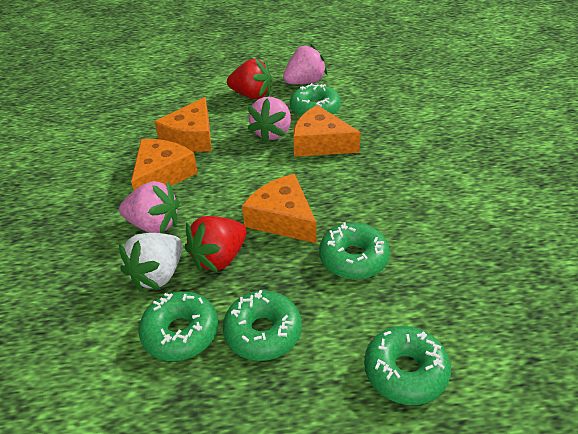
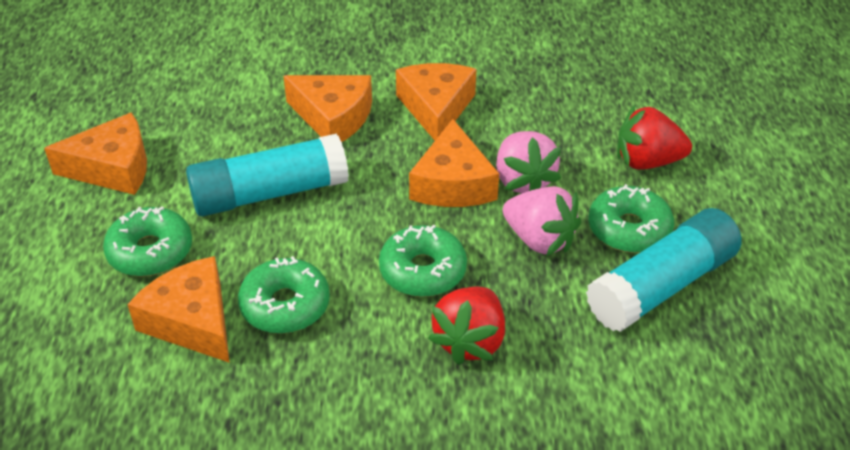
green donut: [139,291,218,361] [223,290,302,361] [290,83,341,117] [319,222,390,280] [364,326,451,405] = 5 -> [103,206,192,277] [238,256,330,334] [379,225,467,297] [588,184,674,253] = 4
orange cheese: [131,139,198,190] [154,97,212,152] [242,174,316,243] [293,105,361,157] = 4 -> [44,112,147,195] [127,256,230,363] [283,75,372,142] [396,63,477,141] [409,119,499,207] = 5
pink strawberry: [119,181,180,233] [248,97,291,143] [283,43,327,84] = 3 -> [496,131,561,194] [503,186,581,256] = 2
turquoise glue stick: none = 0 -> [186,134,349,216] [586,208,742,332] = 2
white strawberry: [119,233,182,291] = 1 -> none = 0

